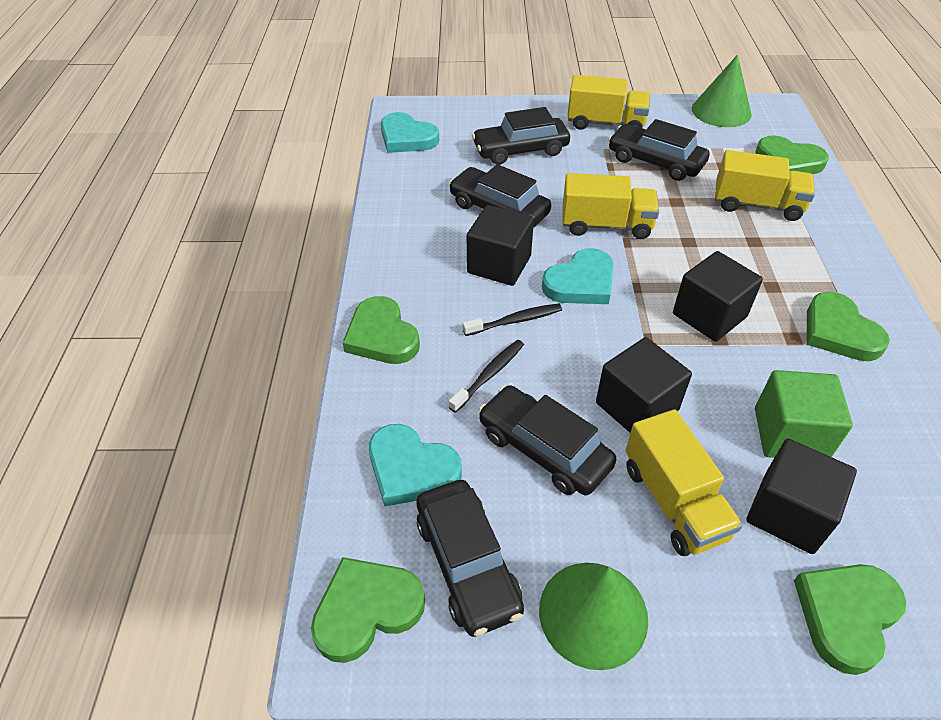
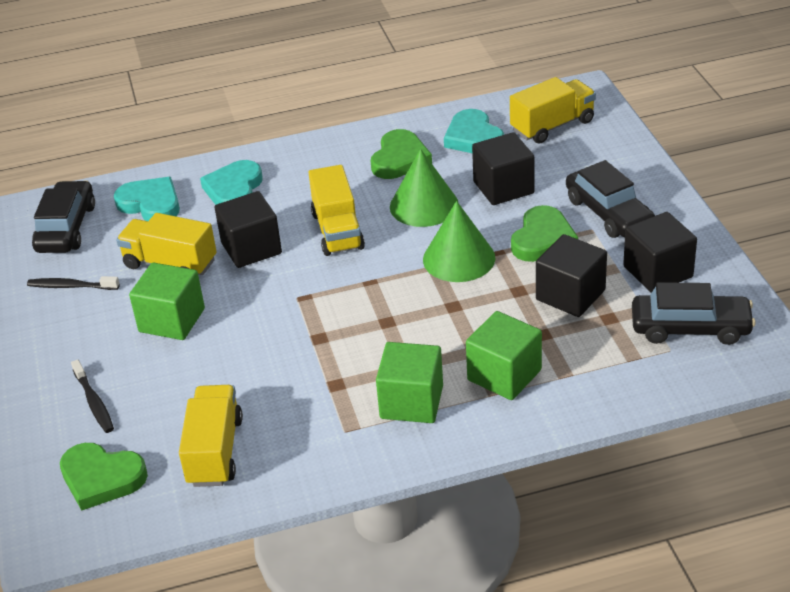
black car: [416,480,524,637] [449,164,551,228] [472,107,570,165] [478,385,617,495] [608,119,709,181] = 5 -> [32,180,95,253] [566,160,655,238] [632,282,756,345] = 3
green cube: [755,370,853,458] = 1 -> [129,263,205,340] [376,342,443,423] [466,311,542,400] = 3
green heart: [311,557,425,663] [342,296,420,364] [755,135,829,174] [794,564,906,675] [807,292,890,361] = 5 -> [60,443,148,511] [371,129,432,179] [511,205,578,262] = 3

